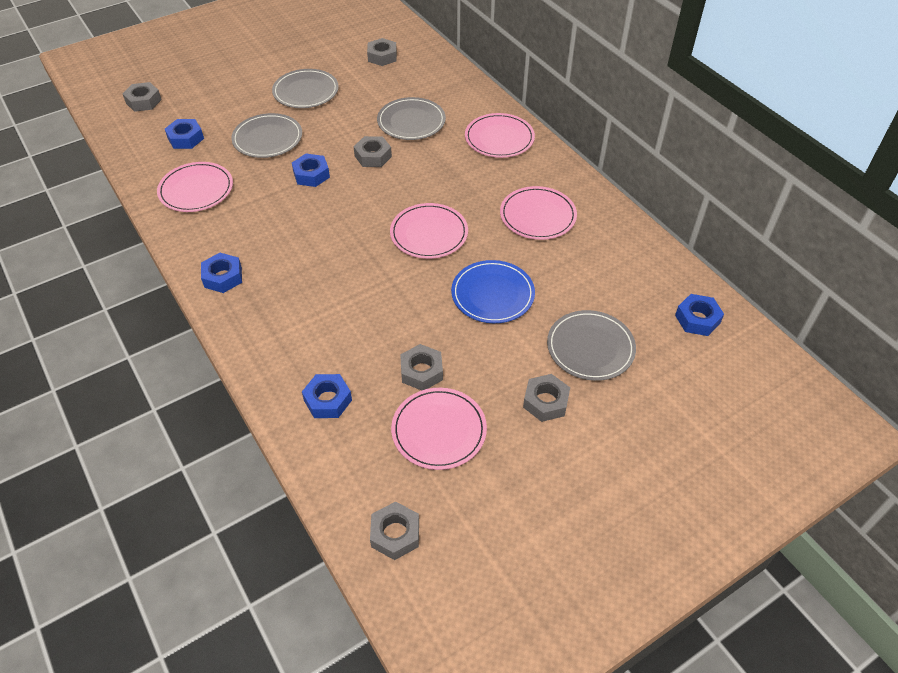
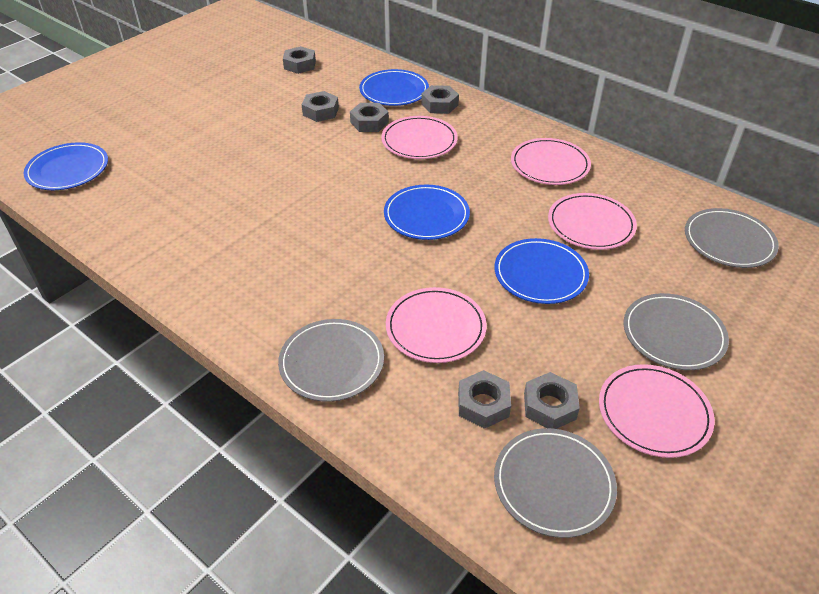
blue nut: [165,119,204,149] [201,253,242,293] [292,154,330,187] [302,374,352,418] [675,294,724,336] = 5 -> none = 0
blue plate: [451,260,535,323] = 1 -> [24,142,108,190] [359,69,429,106] [384,185,470,240] [495,238,589,304] = 4

